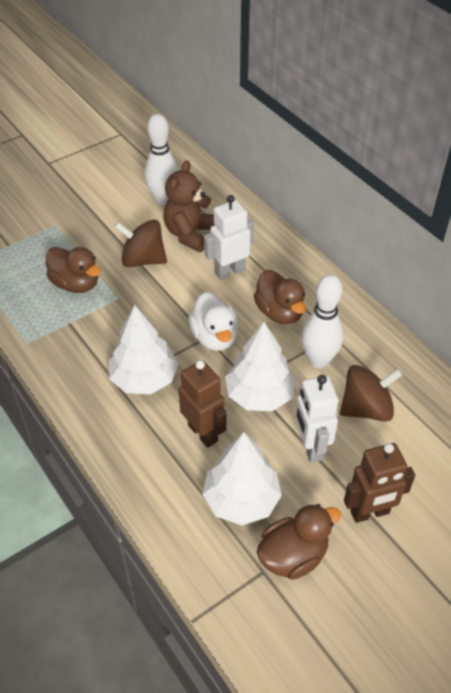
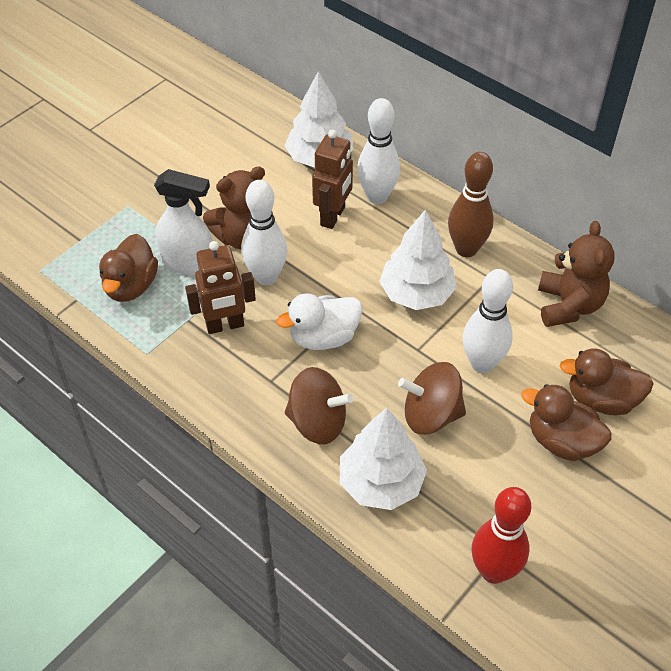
brown bowling pin: none = 0 -> [448,152,494,257] = 1
brown teddy bear: [164,160,215,252] = 1 -> [203,166,265,250] [538,221,615,327] = 2
red bowling pin: none = 0 -> [472,487,531,584] = 1
white bowling pin: [144,114,178,205] [301,274,343,368] = 2 -> [241,180,287,285] [357,98,400,204] [463,269,513,373] = 3
white robot: [204,195,254,280] [295,375,338,463] = 2 -> none = 0
white spray bottle: none = 0 -> [154,169,213,275] = 1

